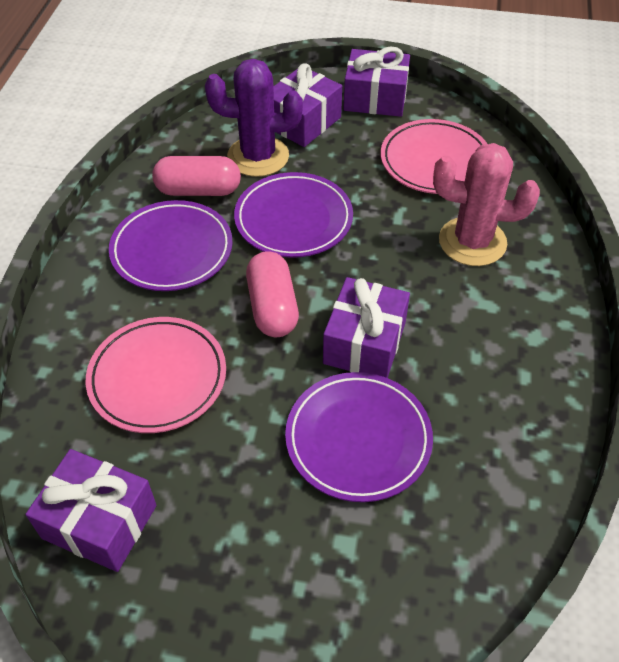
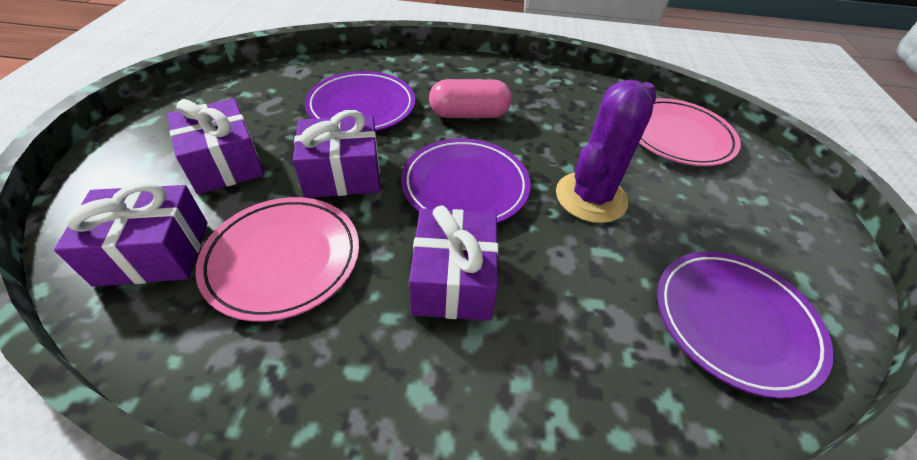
pink cactus: [433,143,540,266] = 1 -> none = 0
pink capsule: [152,156,241,196] [246,251,299,337] = 2 -> [429,79,512,118] = 1

